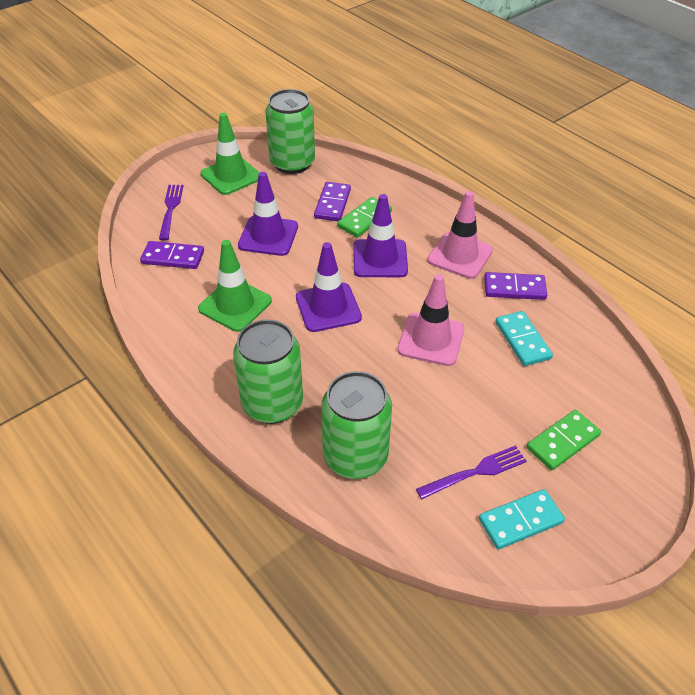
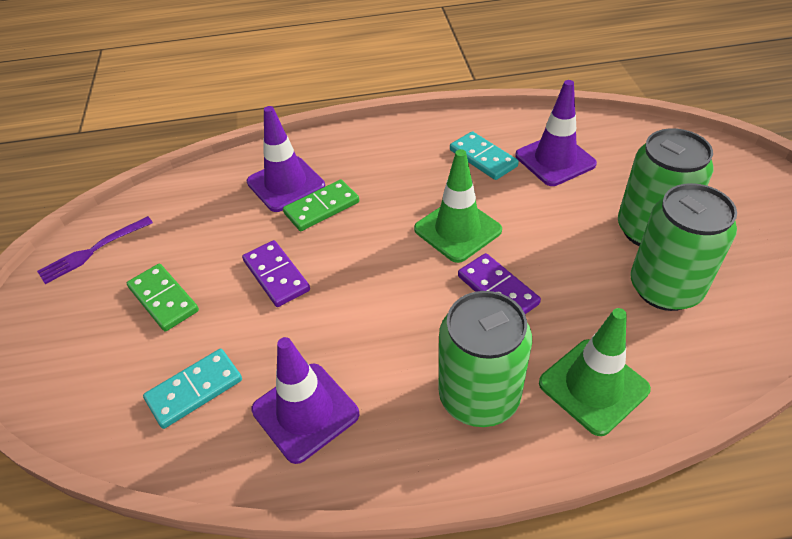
pink traffic cone: [397,274,465,366] [427,191,493,279] = 2 -> none = 0
purple domino: [140,241,204,269] [314,182,351,221] [484,272,547,300] = 3 -> [242,240,310,307] [458,253,541,314] = 2
purple fork: [159,185,183,240] [416,445,527,499] = 2 -> [37,216,153,284] = 1

